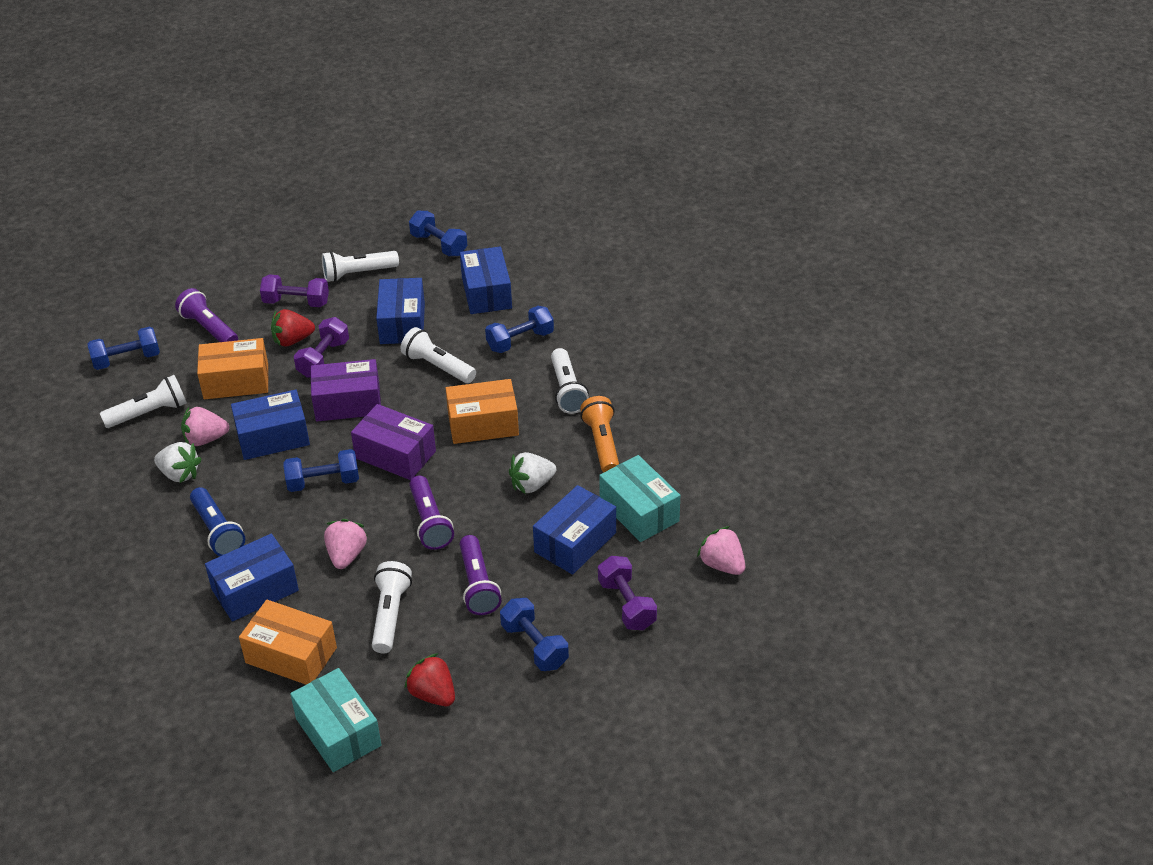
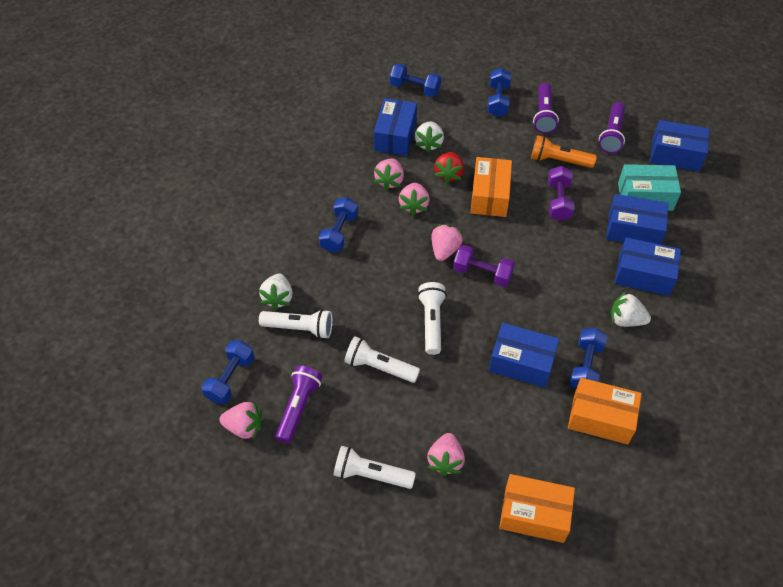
blue flashlight: [190,487,245,556] = 1 -> none = 0
pink strawberry: [181,407,230,446] [324,519,368,569] [697,526,745,575] = 3 -> [219,402,262,439] [374,158,404,191] [399,183,429,216] [427,433,465,476] [431,224,463,261] = 5
purple box: [311,359,381,422] [351,404,436,480] = 2 -> none = 0
purple dumbbell: [260,274,329,307] [294,317,349,378] [598,556,657,630] = 3 -> [453,245,515,287] [548,166,575,221] = 2
red strawberry: [271,309,315,347] [404,653,455,706] = 2 -> [434,152,464,184] = 1
turquoise box: [290,668,381,772] [599,455,680,542] = 2 -> [618,164,681,211] = 1
white flashlight: [100,375,187,428] [322,251,399,282] [372,561,412,654] [401,327,476,383] [551,348,589,414] = 5 -> [259,309,333,339] [333,446,416,489] [344,336,420,383] [417,282,447,355] = 4
white strawberry: [154,442,202,483] [509,452,556,494] = 2 -> [259,273,293,310] [415,122,444,153] [611,291,651,327] = 3

